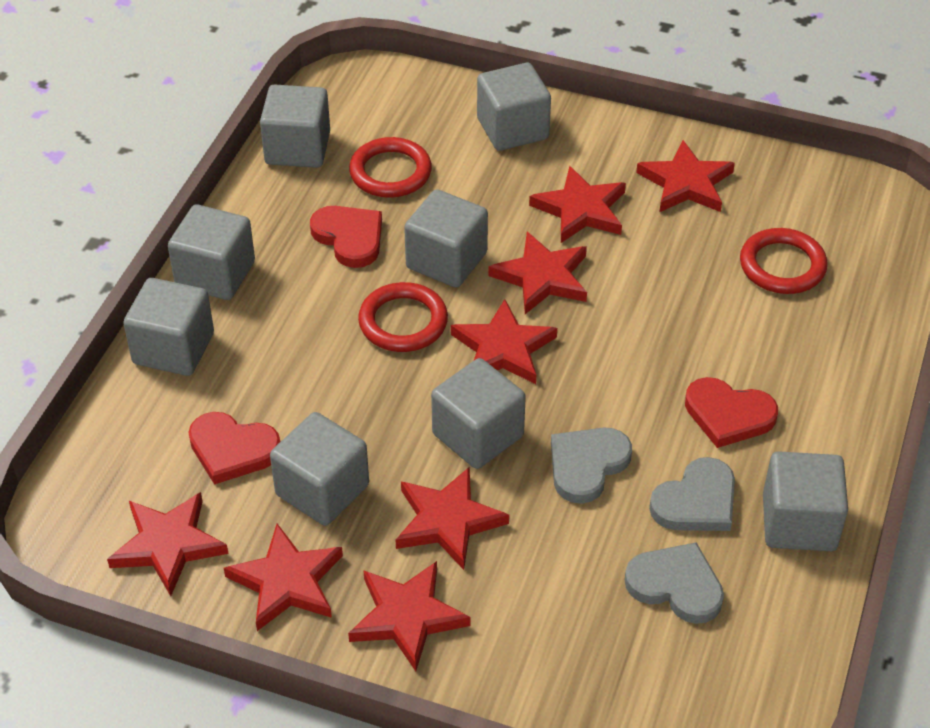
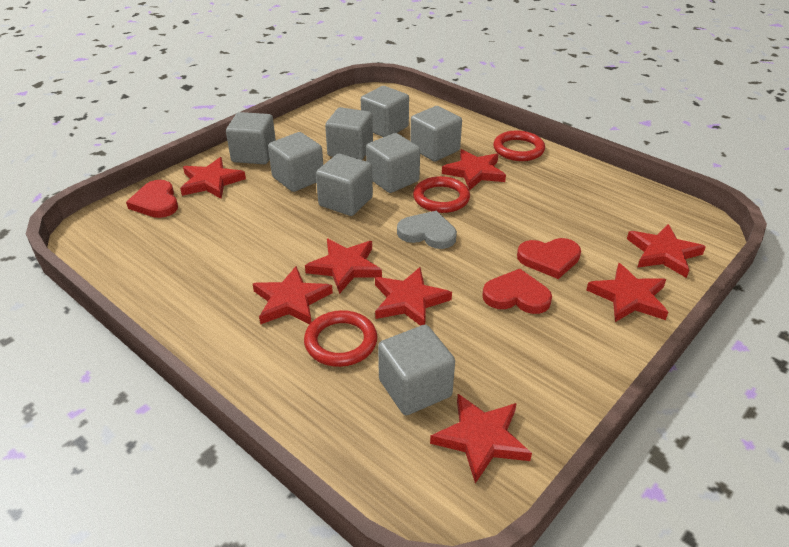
grey heart: [551,427,632,504] [624,543,724,624] [649,457,735,531] = 3 -> [397,211,457,249] = 1

